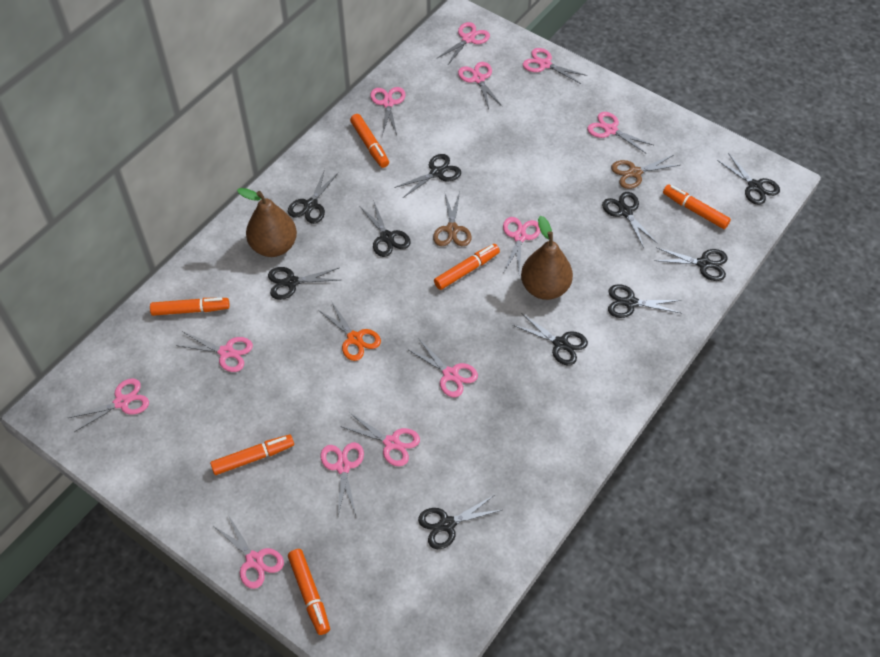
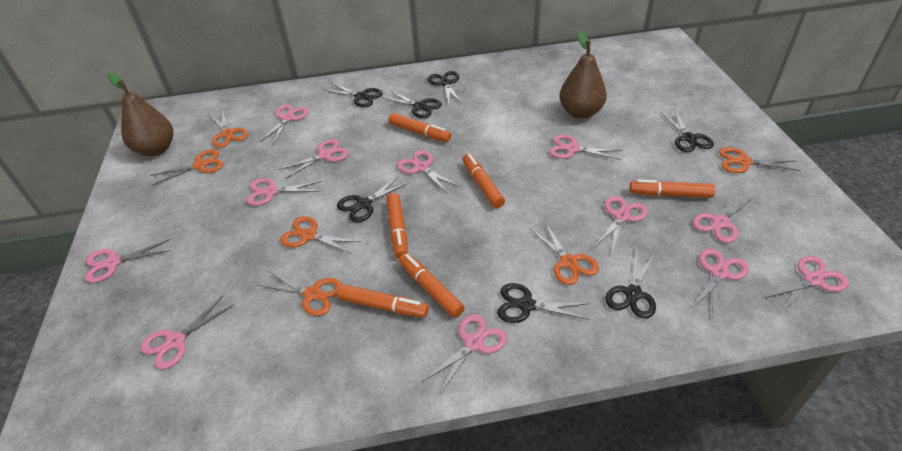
black scissors: [268,267,339,300] [288,169,338,224] [360,200,411,257] [394,154,461,198] [418,495,502,549] [513,313,588,365] [602,192,657,248] [608,284,682,318] [654,247,728,281] [717,153,780,205] = 10 -> [324,83,383,107] [337,176,408,222] [381,90,442,118] [428,71,463,104] [497,283,590,323] [605,249,656,319] [660,109,714,152] = 7
brown scissors: [433,192,471,246] [611,155,680,189] = 2 -> none = 0
orange scissors: [317,301,381,361] = 1 -> [150,149,224,185] [209,109,248,148] [257,270,342,316] [280,216,360,254] [530,222,599,285] [719,147,800,173] = 6

